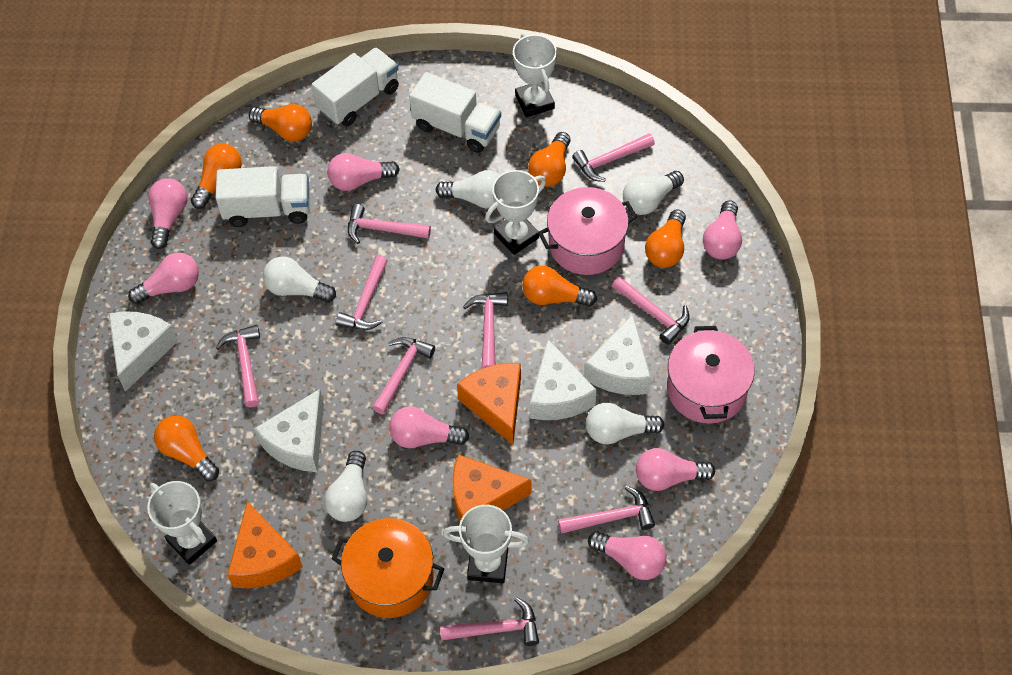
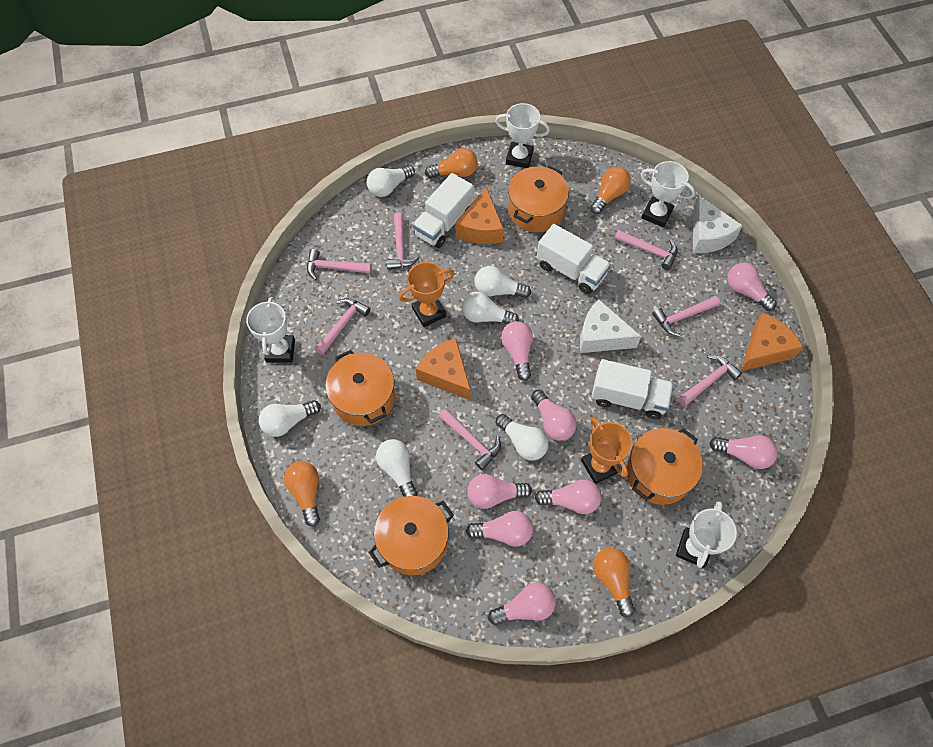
orange light bulb: [154,416,219,481] [191,144,242,209] [249,104,312,142] [522,265,597,307] [528,132,571,187] [645,209,686,268] = 6 -> [284,461,320,527] [425,148,478,178] [590,167,631,214] [593,548,635,618] = 4
orange pot: [331,518,444,618] = 1 -> [325,350,395,426] [369,496,454,575] [508,166,569,232] [627,428,703,505] = 4
orange trophy: none = 0 -> [399,262,454,327] [581,417,632,484] = 2
pink hammer: [216,325,260,407] [336,255,388,330] [348,204,431,244] [372,337,435,414] [440,597,539,646] [463,292,508,369] [558,486,655,534] [572,133,655,182] [612,277,690,345] = 9 -> [307,249,372,280] [315,298,371,355] [387,212,420,270] [439,409,501,470] [614,230,678,270] [652,296,720,336] [678,355,742,406] = 7
pink light bulb: [128,253,199,304] [148,178,188,249] [327,153,400,191] [389,406,469,448] [588,531,667,580] [636,448,715,491] [703,200,742,260] = 7 -> [466,511,533,547] [467,474,532,509] [488,583,556,625] [501,321,533,381] [531,390,577,441] [535,479,602,514] [709,435,778,469] [727,263,777,311] = 8
pink pot: [538,187,637,275] [667,326,755,424] = 2 -> none = 0
white cheese: [109,311,178,392] [254,389,324,472] [530,339,597,420] [584,314,651,395] = 4 -> [580,299,641,353] [693,196,743,253] = 2
white light bulb: [263,256,336,302] [324,451,367,522] [435,170,500,209] [586,403,664,445] [623,171,684,215] = 5 -> [259,400,321,437] [367,165,415,197] [376,439,417,497] [462,292,519,324] [474,266,531,298] [496,414,549,460] = 6

